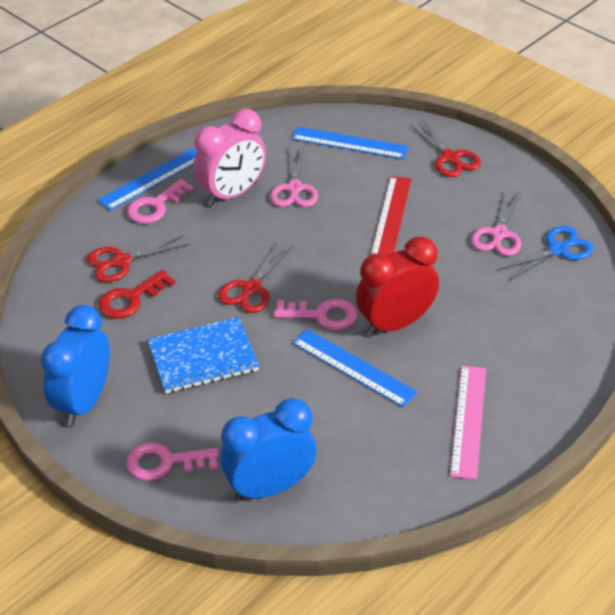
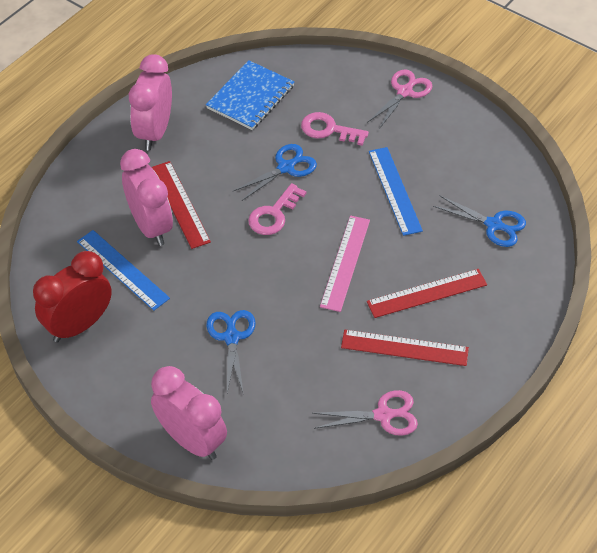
blue clock: [41,305,110,426] [221,398,317,501] = 2 -> none = 0
blue ruler: [97,148,197,211] [291,127,409,159] [292,329,418,407] = 3 -> [77,230,170,311] [369,147,423,236] = 2
blue scissors: [499,226,594,280] = 1 -> [206,310,256,395] [233,144,317,201] [433,195,526,247] = 3
pink clock: [194,109,266,206] = 1 -> [120,149,173,246] [129,54,172,150] [151,366,227,460] = 3
pink key: [126,443,219,481] [127,179,194,224] [274,299,357,330] = 3 -> [248,183,307,235] [301,112,369,146] = 2
red key: [99,270,175,319] = 1 -> none = 0
red ruler: [370,176,412,256] = 1 -> [151,161,211,249] [341,330,469,366] [367,269,487,318] = 3
red scissors: [87,235,190,282] [218,243,292,313] [410,120,481,177] = 3 -> none = 0

